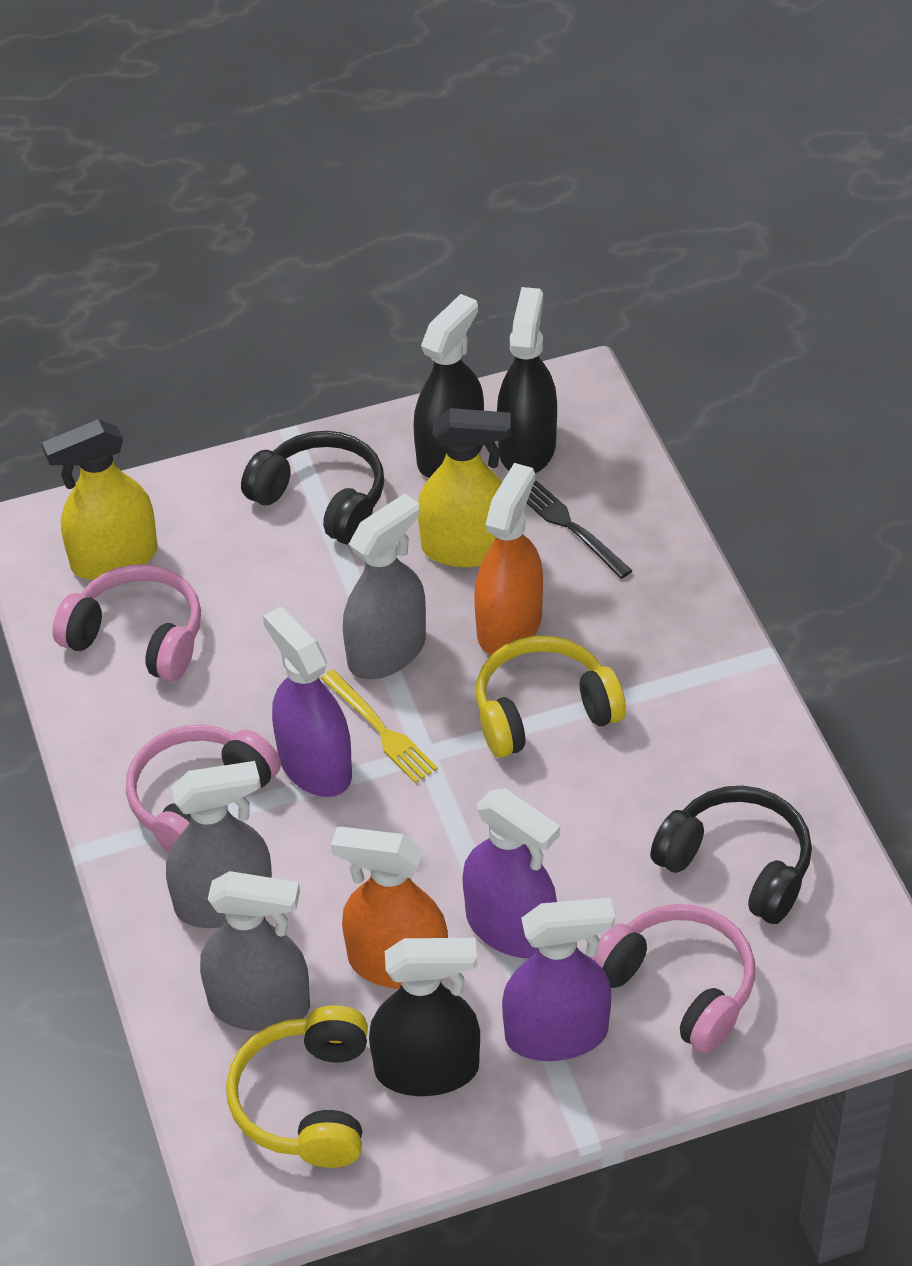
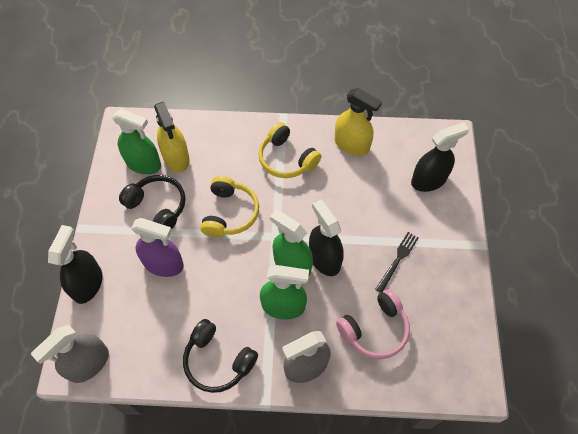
green spray bottle: none = 0 -> [112,108,161,174] [260,265,309,319] [270,210,313,275] = 3
grey spray bottle: [166,761,272,928] [200,871,310,1031] [343,494,426,679] = 3 -> [31,325,109,383] [282,331,331,383] = 2
orange spray bottle: [331,827,448,989] [474,463,543,655] = 2 -> none = 0
pink headphones: [52,564,201,682] [126,724,281,853] [590,904,755,1054] = 3 -> [336,289,410,359] = 1
purple spray bottle: [263,607,352,797] [462,788,560,958] [502,898,615,1061] = 3 -> [131,218,184,277] = 1
yellow fork: [321,670,438,784] = 1 -> none = 0

